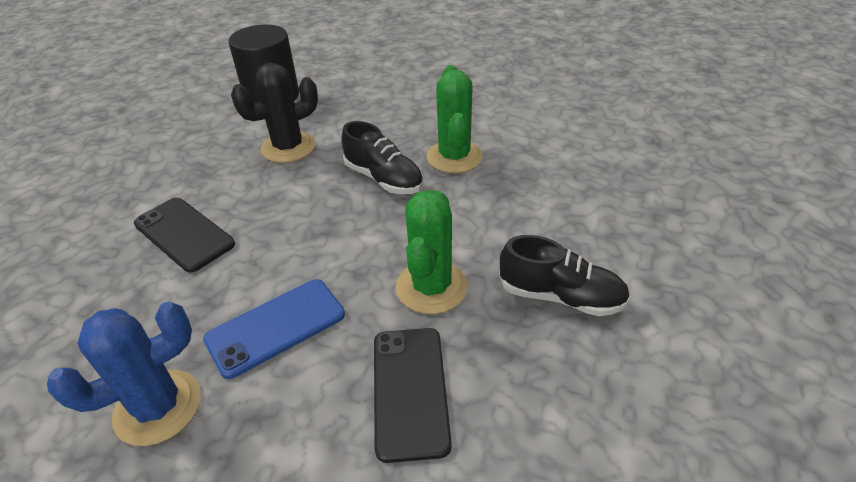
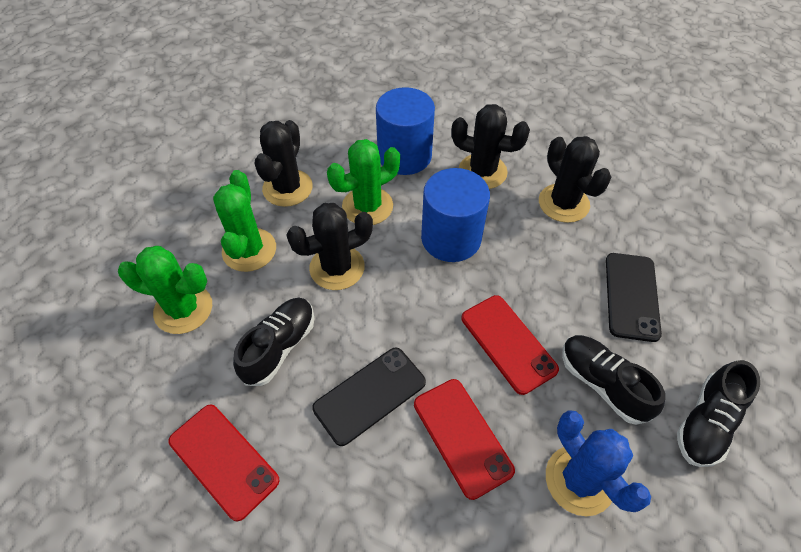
black cactus: [231,63,318,163] = 1 -> [254,120,313,207] [287,203,373,290] [451,104,530,189] [539,136,611,223] = 4
black cylinder: [228,25,299,103] = 1 -> none = 0
black shoe: [341,121,423,194] [499,235,630,316] = 2 -> [233,298,315,386] [562,335,665,425] [677,360,760,467] = 3
blue cylinder: none = 0 -> [376,87,435,175] [421,168,490,262] = 2
blue phone: [203,279,345,379] = 1 -> none = 0
green cactus: [396,190,468,314] [427,65,483,173] = 2 -> [118,246,212,334] [213,170,276,272] [327,139,400,225] = 3
red phone: none = 0 -> [169,405,280,522] [414,379,515,500] [461,295,559,395] = 3

